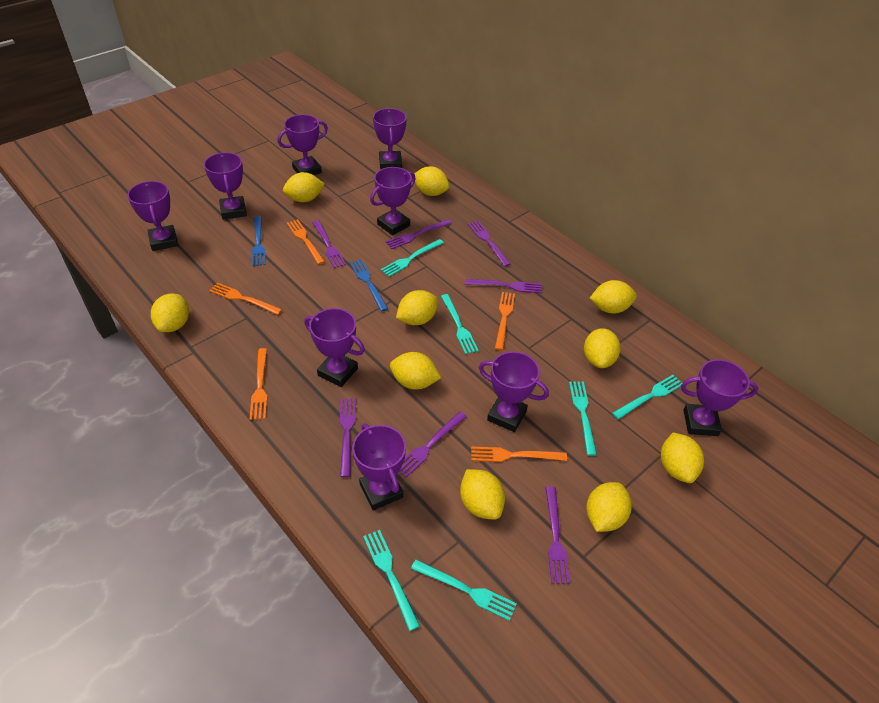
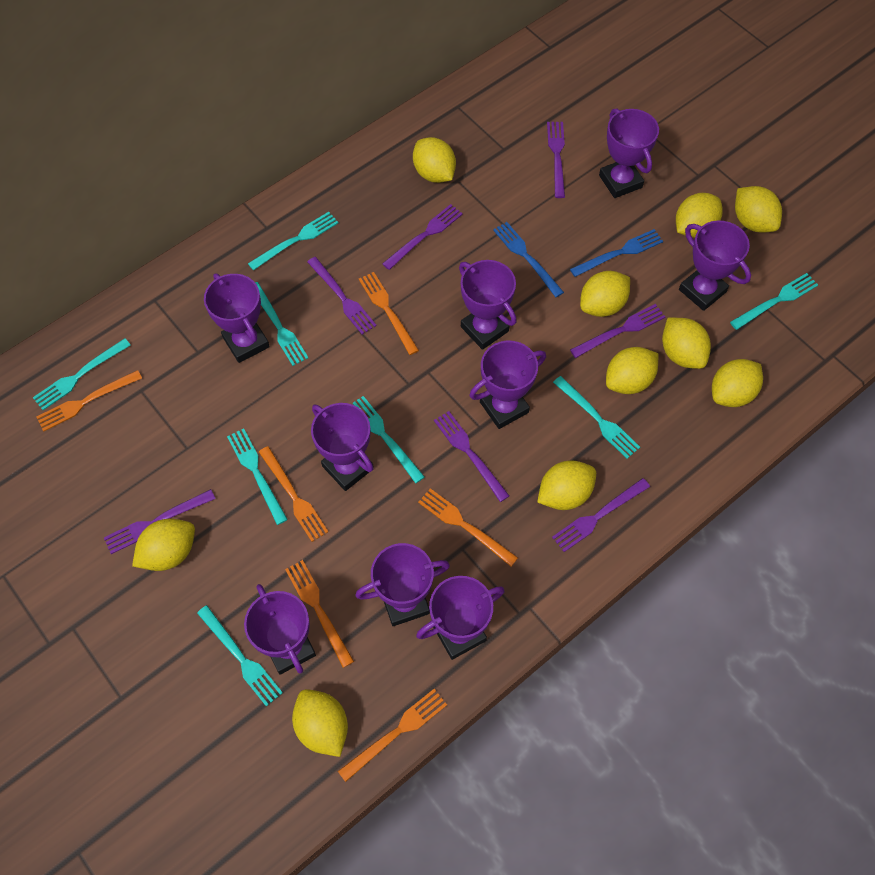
orange fork: [209,283,282,315] [250,348,267,420] [287,219,325,265] [471,447,567,462] [495,292,515,351] = 5 -> [36,370,142,431] [259,446,328,542] [285,560,354,668] [338,689,447,782] [359,272,419,355] [418,488,518,566] = 6
turquoise fork: [363,530,420,631] [381,239,444,277] [411,560,517,621] [441,294,479,354] [569,381,597,456] [612,375,682,419] = 6 -> [33,338,131,410] [197,605,283,707] [227,428,288,525] [248,212,339,271] [255,282,308,366] [353,396,425,483] [553,376,640,459] [730,273,818,330] = 8

